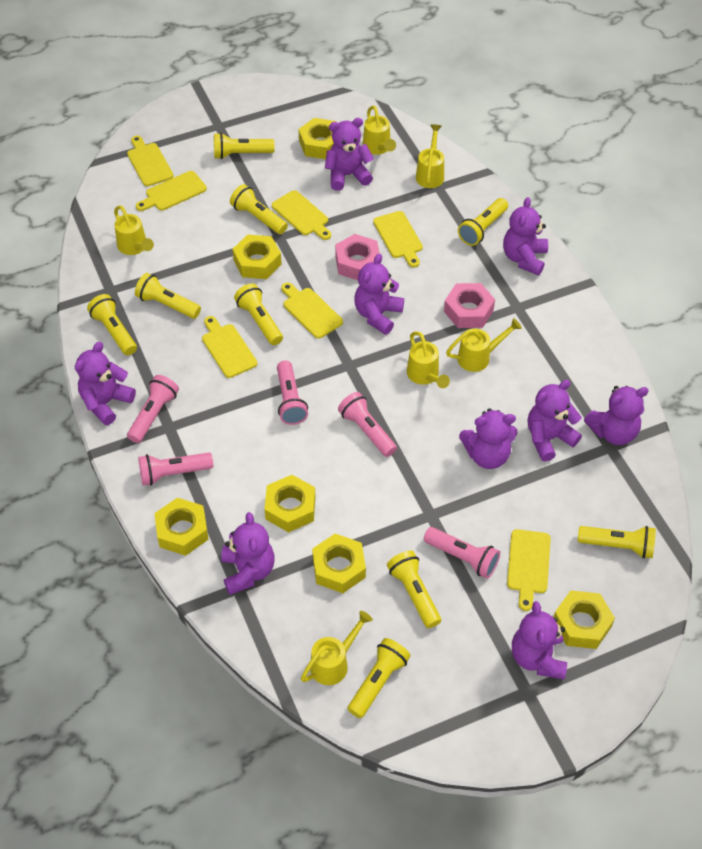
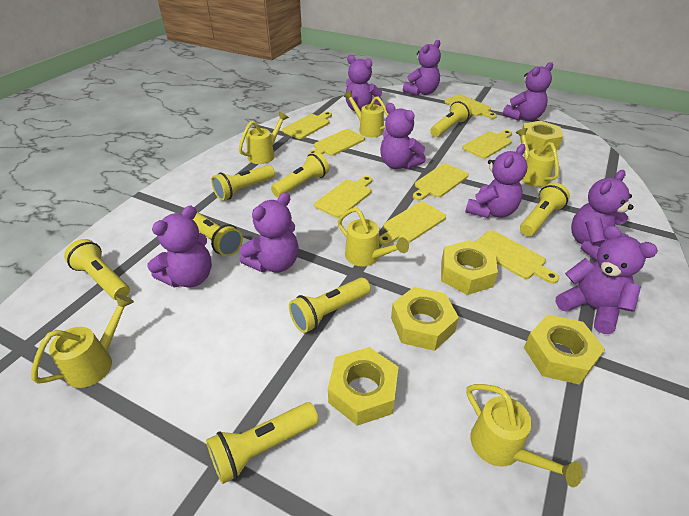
pink flashlight: [127,375,179,443] [138,453,213,486] [277,360,308,425] [338,392,397,457] [424,527,500,579] = 5 -> none = 0
pink nut: [335,234,380,280] [444,283,495,328] = 2 -> none = 0
yellow cutting board: [127,136,173,187] [136,171,207,211] [202,316,257,378] [272,190,331,240] [281,283,343,339] [373,211,423,268] [507,529,551,611] = 7 -> [282,112,332,139] [308,129,365,156] [314,176,372,218] [379,202,446,245] [413,164,469,201] [445,94,497,119] [462,130,512,159] [474,230,559,284] = 8
yellow flashlight: [87,294,137,355] [135,273,201,319] [214,133,275,159] [230,184,288,234] [234,283,283,345] [348,638,410,718] [387,550,441,628] [458,198,508,246] [578,526,656,559] = 9 -> [64,239,130,300] [193,212,243,256] [206,402,319,484] [211,165,275,201] [271,152,329,197] [289,278,371,333] [430,100,472,137] [520,183,570,236] = 8
yellow nut: [154,498,209,556] [232,235,282,279] [264,475,316,532] [298,118,336,159] [312,533,366,593] [553,590,615,649] = 6 -> [328,347,398,426] [391,287,459,351] [441,240,498,295] [520,121,563,151] [524,314,605,385] = 5

